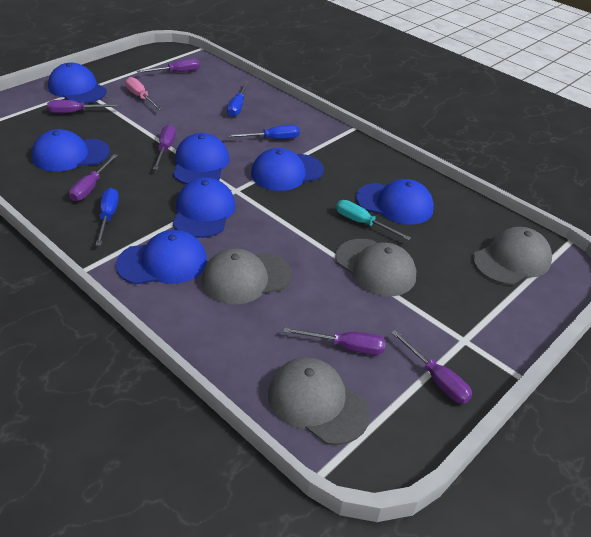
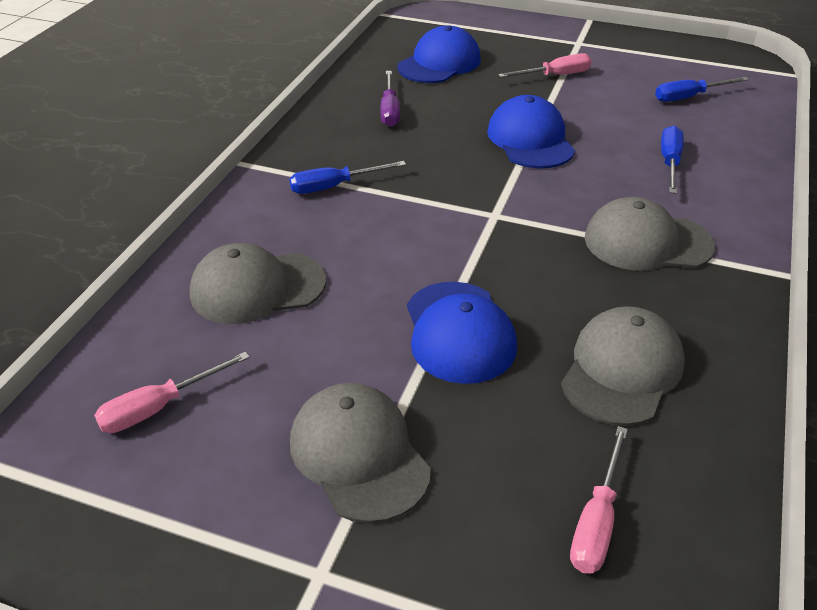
blue cap: [32,129,110,172] [48,63,107,104] [116,230,207,285] [173,133,229,184] [173,177,235,238] [251,148,324,191] [356,179,434,225] = 7 -> [397,25,481,83] [407,282,517,384] [487,95,575,169] = 3
pink screwdriver: [125,77,162,110] = 1 -> [94,352,250,433] [498,53,592,78] [570,426,628,573] = 3
purple screwdriver: [47,100,121,113] [69,154,118,201] [137,58,200,73] [153,125,176,170] [283,327,386,355] [391,330,472,404] = 6 -> [381,71,400,127] = 1
turquoise screwdriver: [336,200,411,240] = 1 -> none = 0

